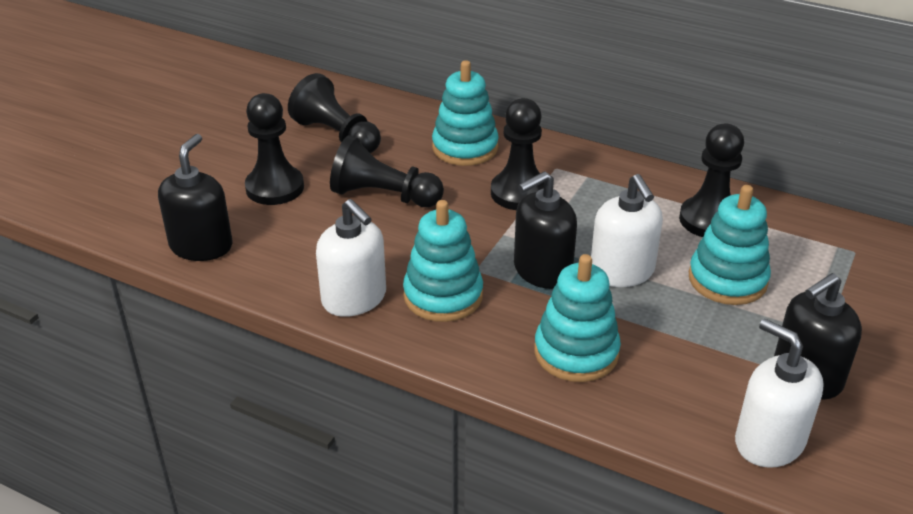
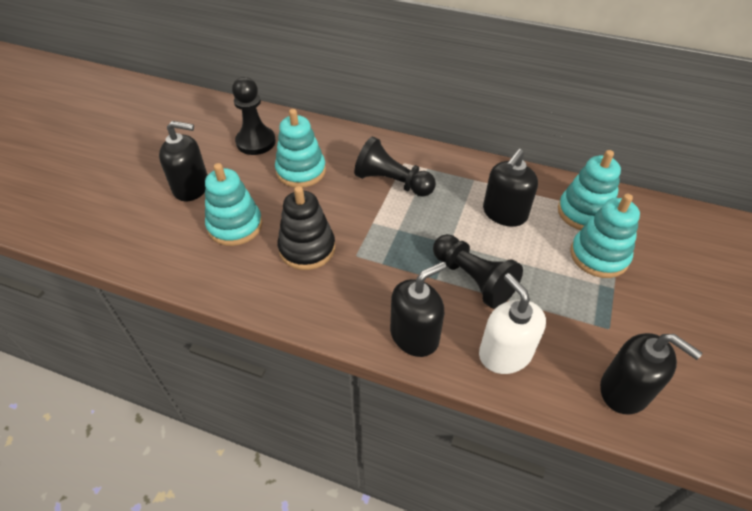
black pawn: [245,93,304,205] [288,73,381,153] [330,135,444,207] [491,98,544,210] [679,124,744,237] = 5 -> [232,77,276,155] [354,137,436,197] [433,234,523,309] = 3
black soap dispenser: [158,134,232,261] [514,171,577,289] [774,273,862,399] = 3 -> [159,121,208,202] [390,262,446,357] [483,149,538,227] [600,333,702,414] = 4
black stacking toy: none = 0 -> [277,186,335,270] = 1
white soap dispenser: [316,199,386,317] [591,174,663,287] [735,319,824,468] = 3 -> [479,273,546,374] = 1

